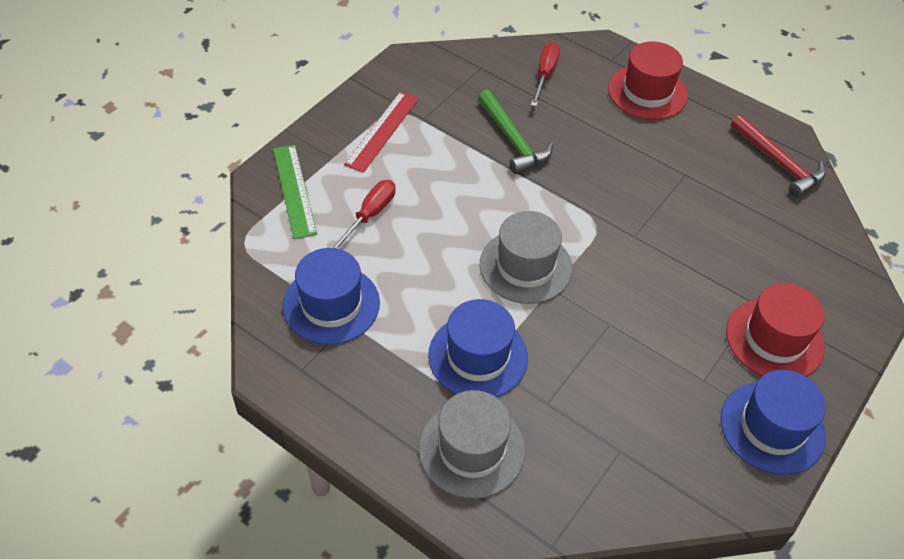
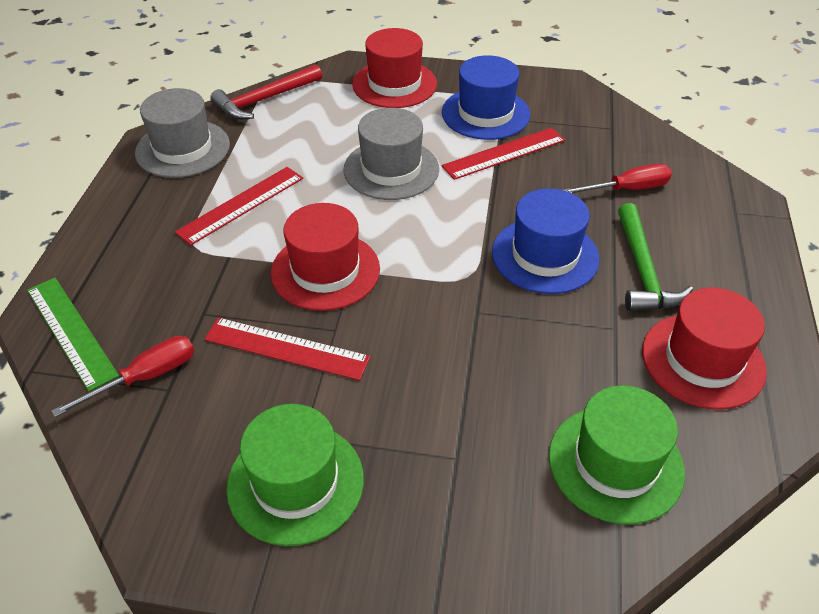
blue hat: [283,248,380,345] [428,299,528,397] [721,370,826,475] = 3 -> [442,55,530,140] [492,188,600,294] = 2
green hat: none = 0 -> [226,404,364,546] [549,385,685,524] = 2
red hat: [608,42,688,120] [726,283,825,377] = 2 -> [271,203,380,311] [352,28,437,108] [642,288,767,409] = 3
red ruler: [344,91,419,173] = 1 -> [175,167,303,245] [204,317,370,381] [442,128,565,180] = 3

